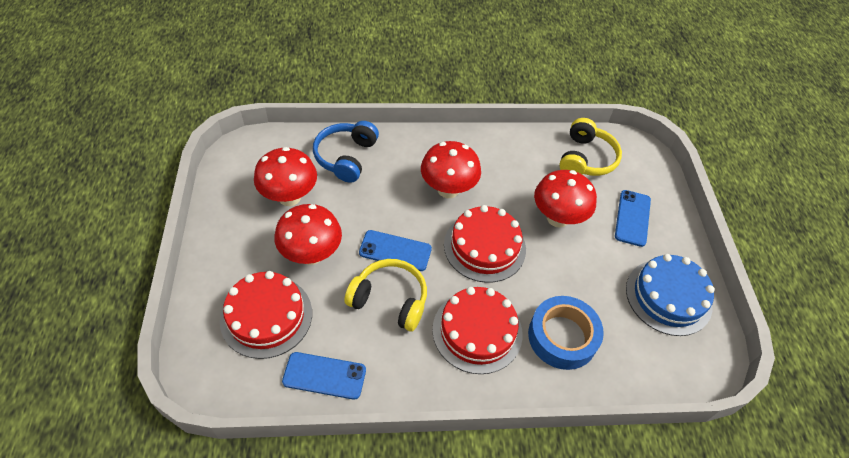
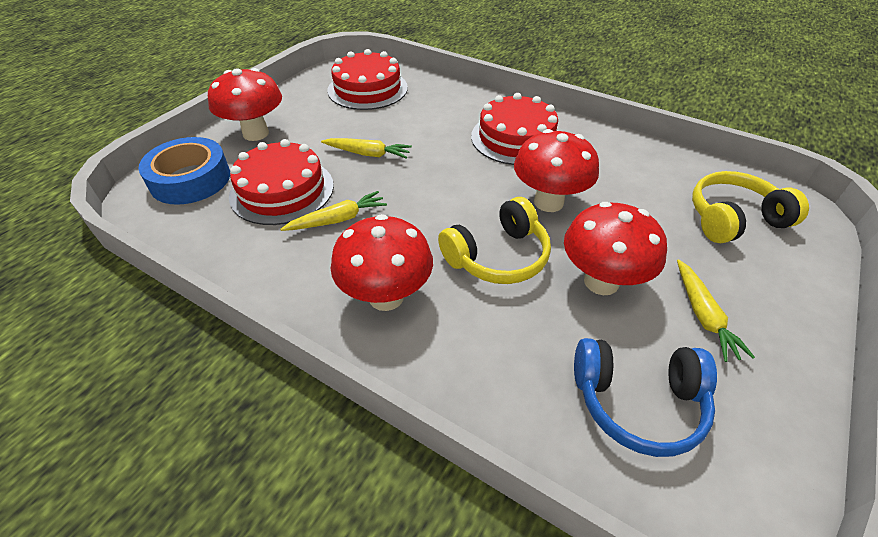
blue cake: [626,254,715,336] = 1 -> none = 0
blue phone: [282,352,366,400] [359,230,432,271] [615,190,651,247] = 3 -> none = 0
yellow carrot: none = 0 -> [280,191,387,231] [321,138,412,159] [677,259,755,362] = 3

